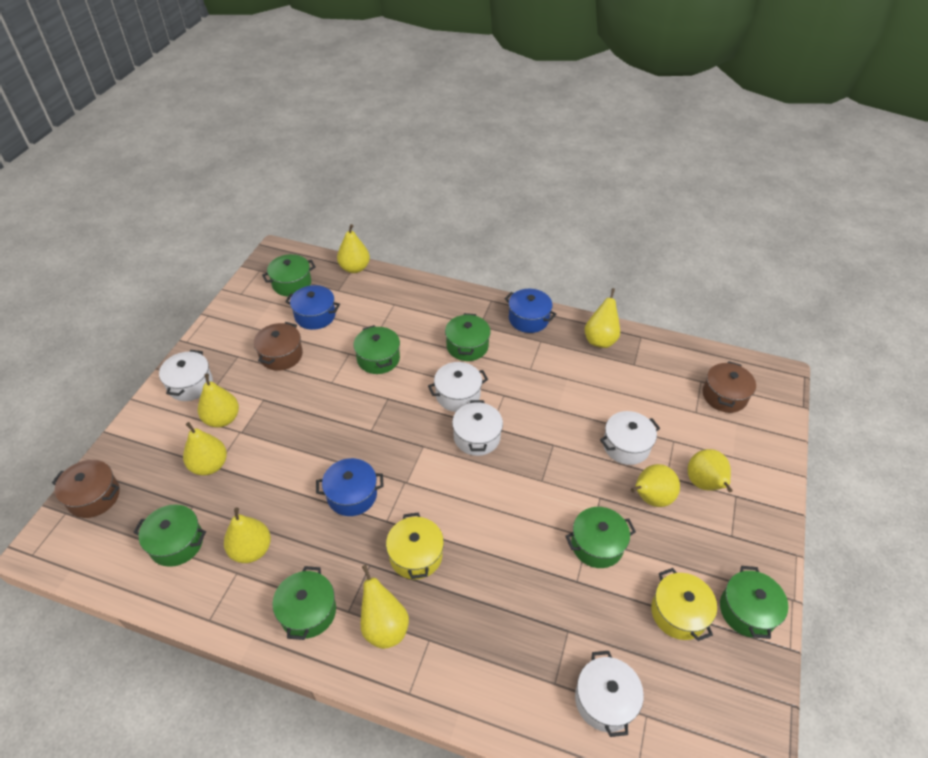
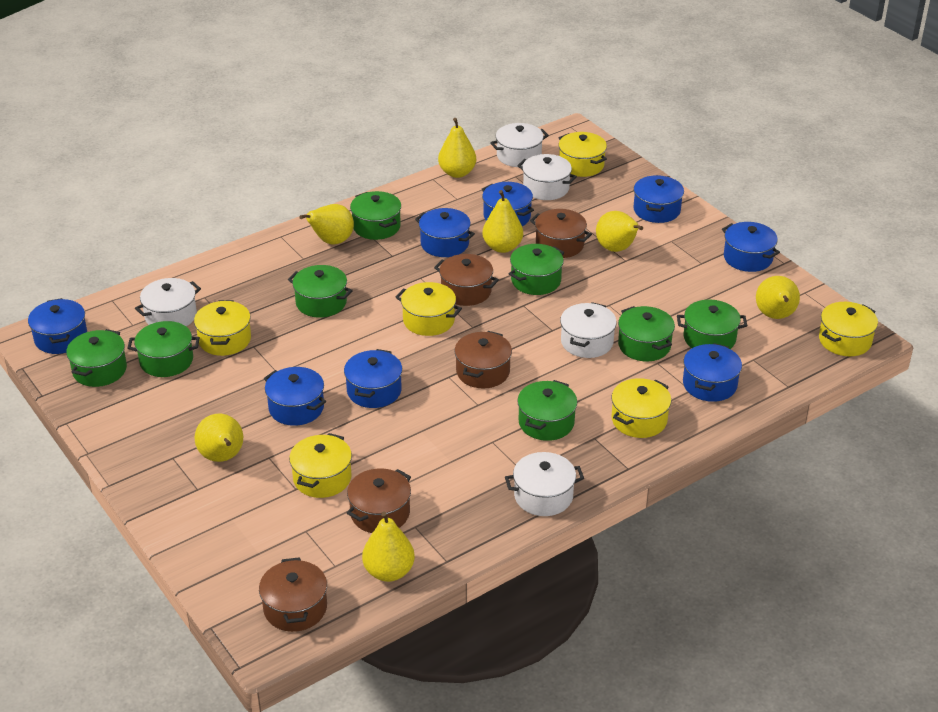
blue pot: [285,285,340,330] [316,458,384,516] [505,289,556,333] = 3 -> [28,298,87,354] [264,367,326,426] [344,349,402,408] [415,208,475,257] [482,182,534,226] [633,175,684,223] [683,343,742,402] [722,222,780,272] = 8
brown pot: [52,460,120,518] [254,322,303,371] [703,361,756,413] = 3 -> [259,557,327,632] [347,468,411,533] [434,254,499,306] [454,331,512,388] [530,209,592,258] = 5
green pot: [133,504,206,567] [262,254,316,296] [272,566,336,640] [354,325,400,374] [445,313,491,361] [565,507,636,568] [720,566,788,639] = 7 -> [66,329,127,387] [127,321,200,377] [288,265,353,317] [350,191,401,240] [509,244,564,295] [517,380,577,441] [618,306,675,361] [677,299,747,349] = 8
yellow pear: [183,422,227,475] [198,374,239,427] [224,507,271,563] [337,224,370,273] [361,565,409,649] [584,288,620,348] [631,464,680,507] [688,449,733,492] = 8 -> [194,414,243,462] [299,204,354,245] [362,511,415,582] [438,118,476,178] [482,190,523,253] [596,211,643,252] [756,276,800,319] = 7
yellow pot: [386,512,444,580] [651,568,717,641] = 2 -> [194,300,251,356] [289,433,352,498] [396,282,462,336] [559,132,607,177] [611,378,671,438] [819,302,878,356] = 6

